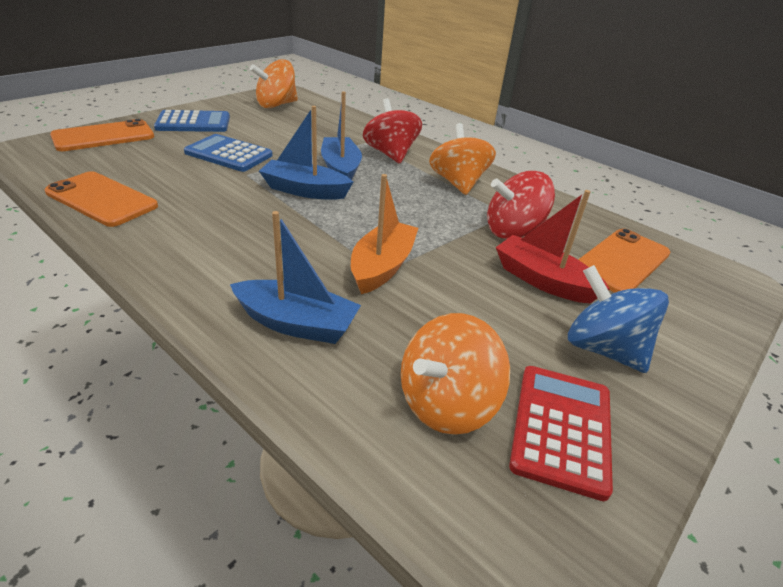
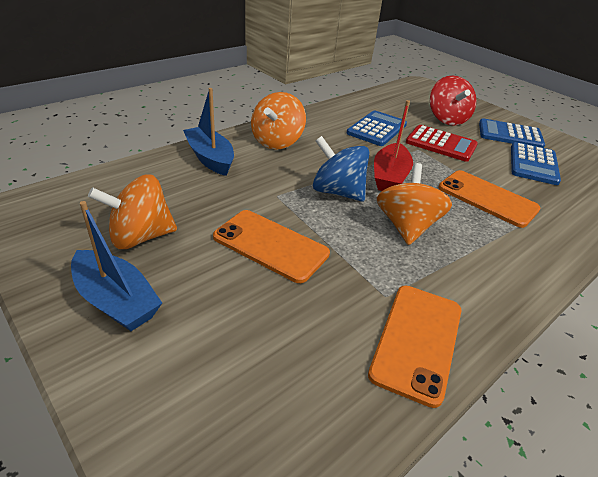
blue boat: [230,211,361,344] [259,106,353,200] [321,91,362,180] = 3 -> [71,201,162,331] [183,88,234,176] = 2
blue calculator: [154,110,230,132] [184,134,273,172] = 2 -> [347,110,407,146] [479,118,545,148] [511,142,561,185] = 3
orange boat: [351,174,418,294] = 1 -> none = 0
red spinning top: [363,98,422,164] [487,171,555,239] = 2 -> [430,75,476,126] = 1

